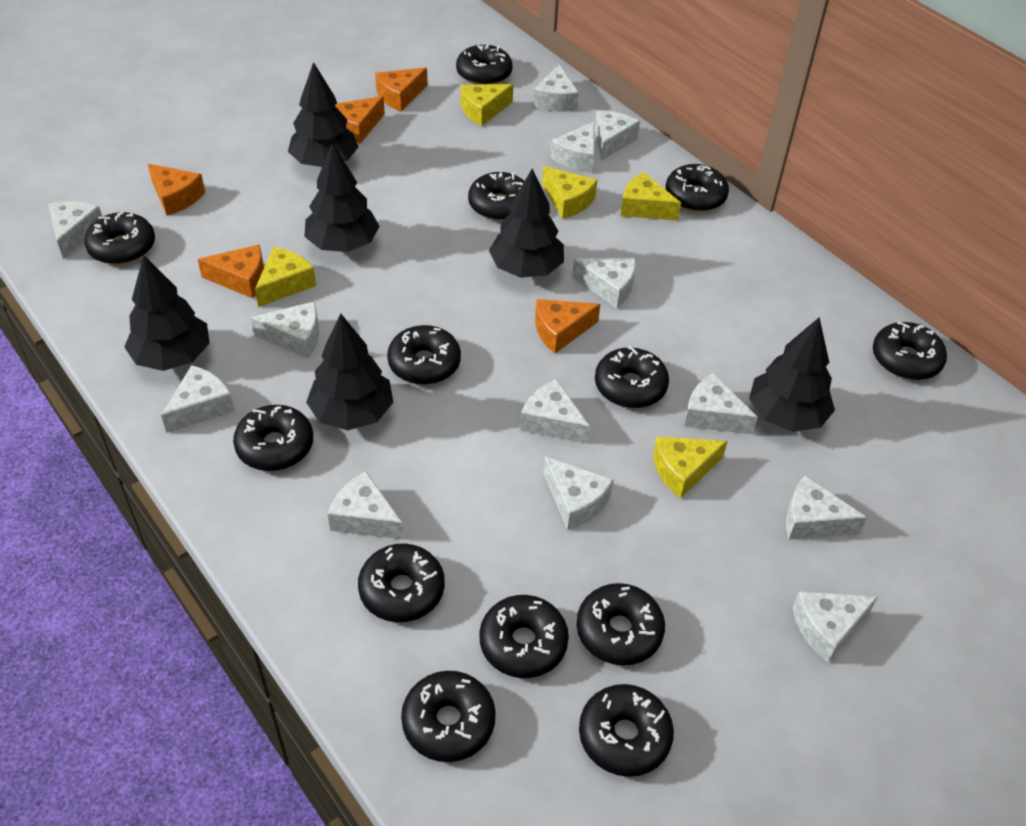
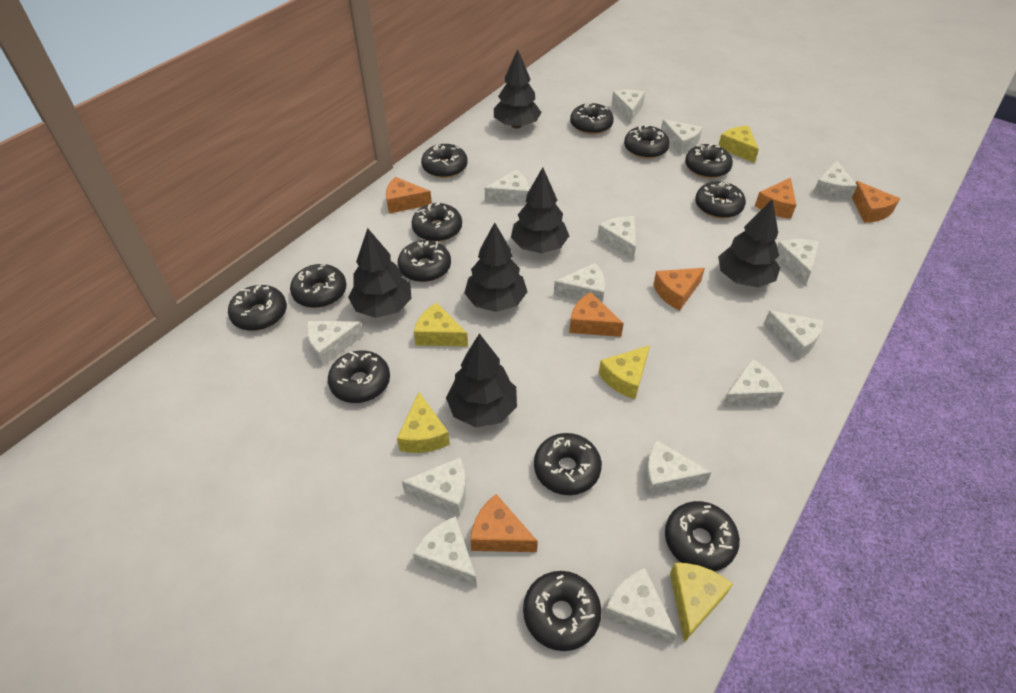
orange cheese: [148,164,205,216] [198,245,264,298] [335,96,385,143] [375,68,428,112] [535,299,600,353] = 5 -> [386,177,432,214] [470,494,538,552] [569,292,624,337] [653,268,705,311] [755,178,796,219] [852,181,900,223] = 6
white cheese: [48,201,102,260] [161,365,235,433] [250,302,319,359] [328,471,404,539] [520,379,590,444] [533,65,579,112] [543,457,614,530] [551,121,595,172] [572,258,636,309] [594,110,640,161] [684,373,758,434] [786,476,867,540] [792,591,878,663] = 13 -> [307,321,364,366] [402,457,466,517] [413,516,477,587] [485,170,529,205] [554,263,605,303] [597,216,636,260] [603,568,677,644] [611,90,645,124] [645,440,712,497] [661,119,703,155] [722,359,784,407] [764,311,824,360] [776,239,819,286] [813,160,857,200] = 14

